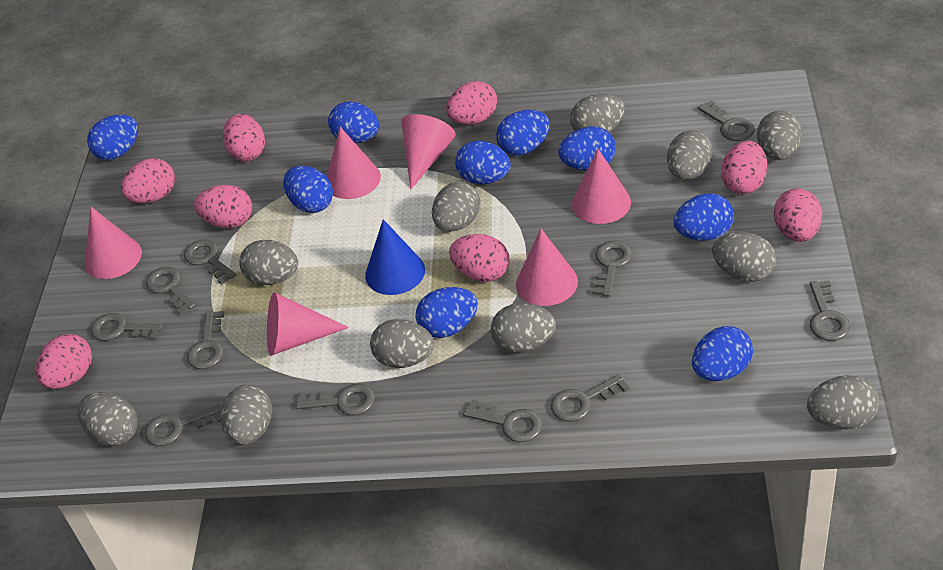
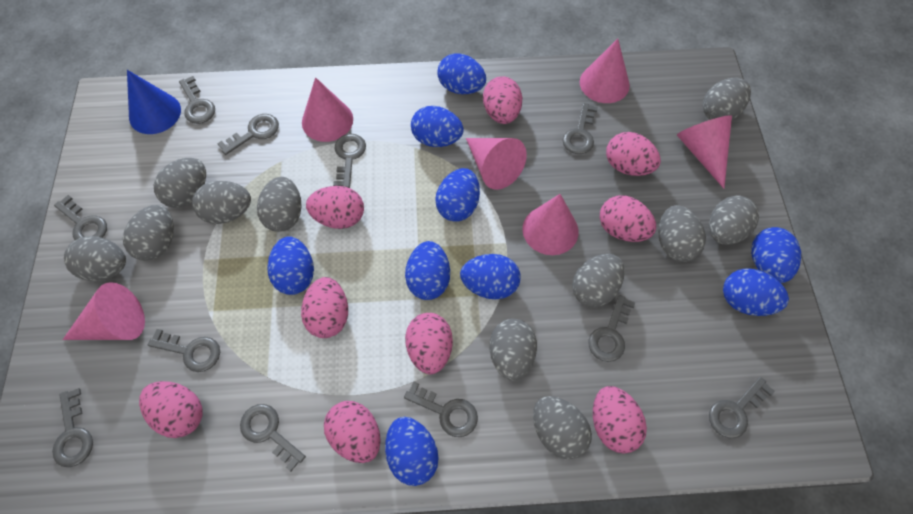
pink egg: [36,334,92,389] [121,158,175,203] [194,185,252,228] [223,114,265,161] [446,81,497,125] [449,234,510,282] [721,141,767,194] [774,188,822,242] = 8 -> [139,381,202,438] [301,277,348,338] [306,186,364,229] [324,401,381,463] [405,313,453,374] [483,76,522,124] [593,386,647,453] [600,195,656,242] [606,132,661,176] = 9

